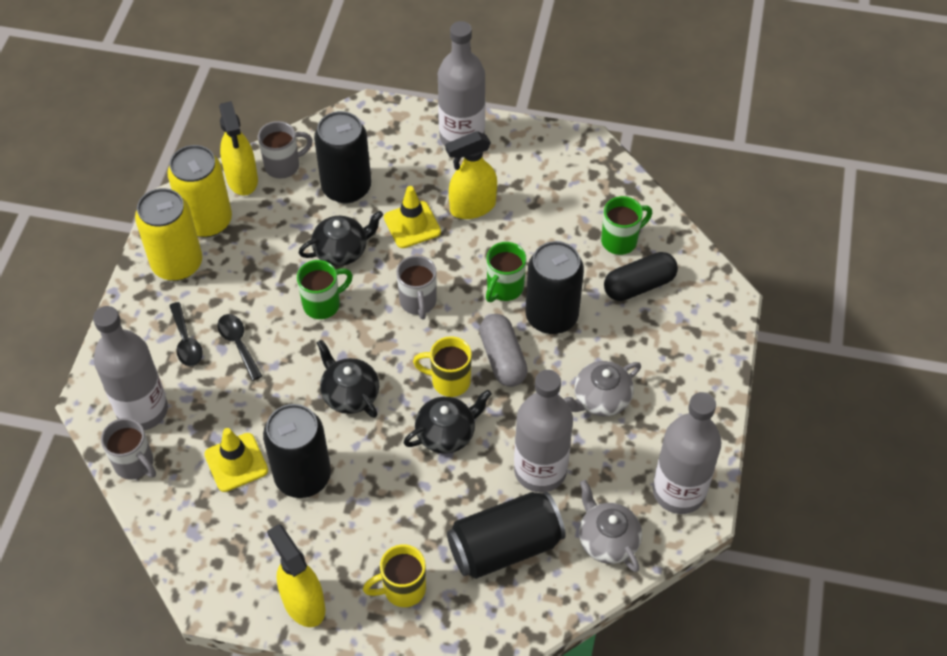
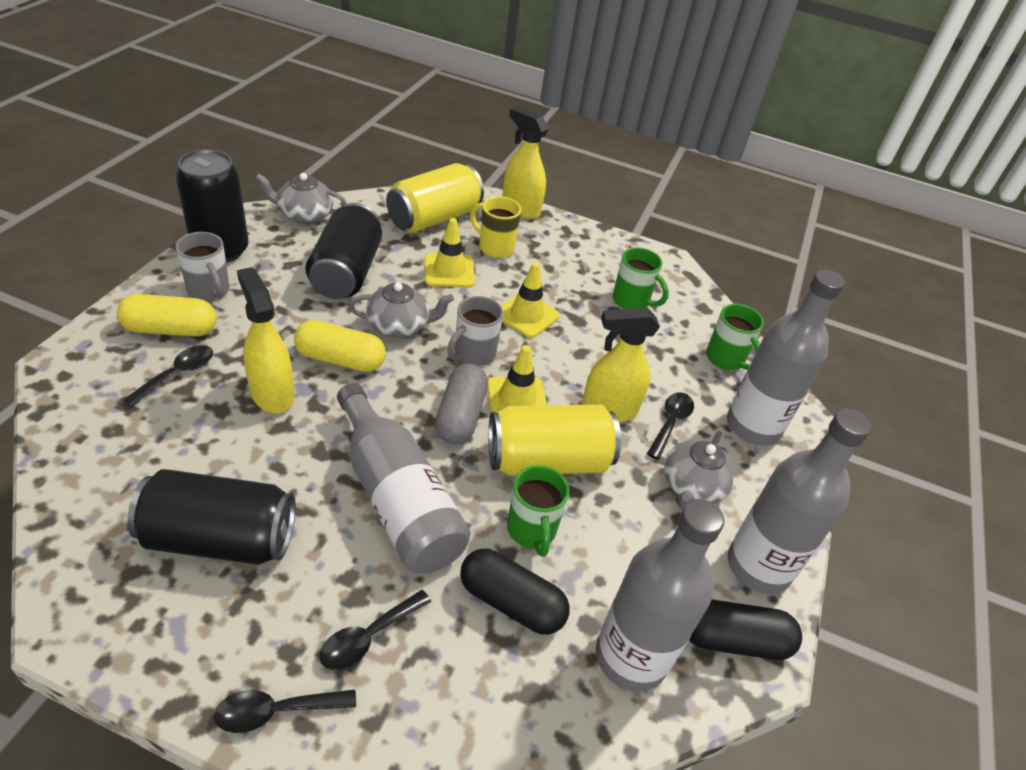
black can: [263,404,331,498] [314,111,371,203] [447,492,566,579] [525,241,584,334] = 4 -> [127,469,296,565] [176,149,249,263] [305,203,382,299] = 3
black capsule: [604,252,678,301] = 1 -> [460,548,570,635] [689,599,802,660] = 2
black spoon: [169,302,203,366] [217,314,262,381] = 2 -> [123,345,213,407] [214,689,356,733] [319,590,431,670] [647,392,694,460] = 4
black teapot: [299,211,383,266] [317,339,379,418] [404,390,492,454] = 3 -> none = 0
grey mug: [101,418,156,480] [258,121,313,179] [396,255,437,320] = 3 -> [176,232,230,301] [447,296,503,366] = 2
grey teapot: [564,361,641,416] [579,480,642,572] = 2 -> [256,173,347,224] [349,282,454,338] [664,431,737,509] = 3
yellow capsule: none = 0 -> [117,294,216,337] [294,320,386,372] = 2
yellow mug: [363,544,426,607] [413,336,472,397] = 2 -> [470,196,521,258] = 1
yellow traffic cone: [204,428,268,492] [384,186,441,248] = 2 -> [425,218,475,288] [487,345,547,412] [501,262,560,338] = 3

